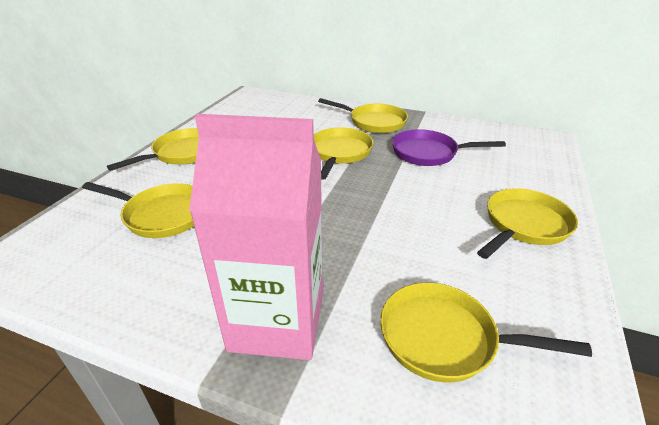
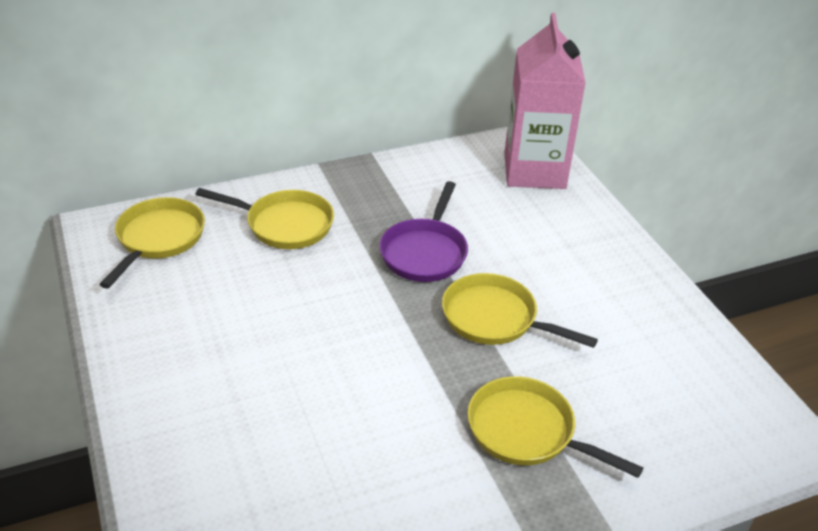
yellow pan: [82,182,194,238] [107,128,199,171] [314,128,373,180] [318,98,408,133] [380,283,592,382] [477,188,578,259] = 6 -> [99,197,205,289] [195,188,334,249] [442,273,598,348] [468,376,643,478] = 4

